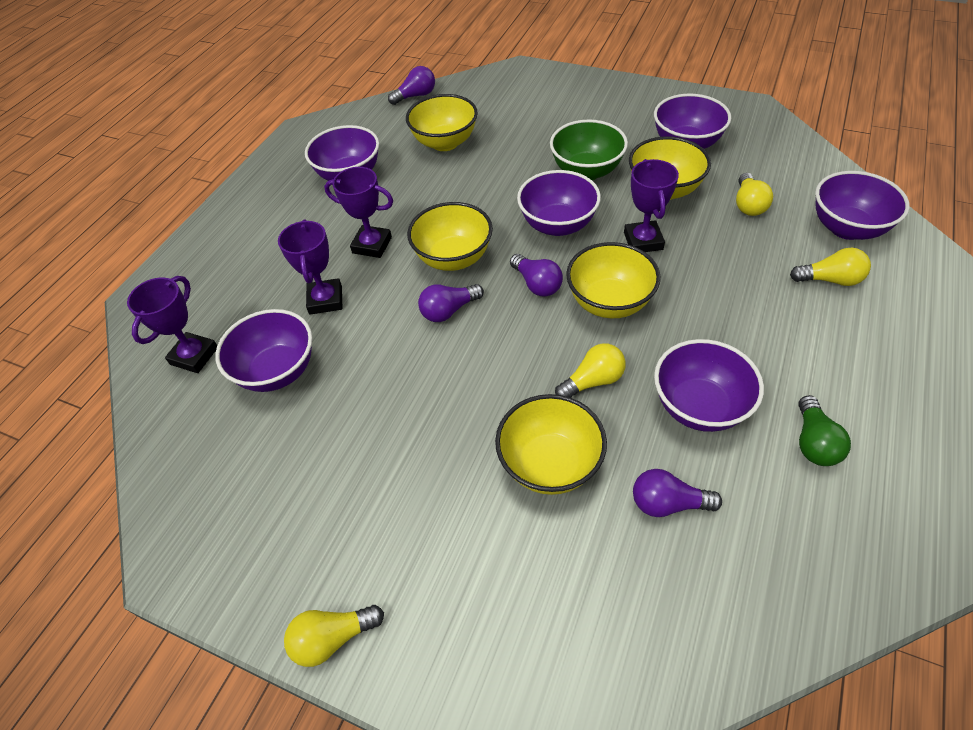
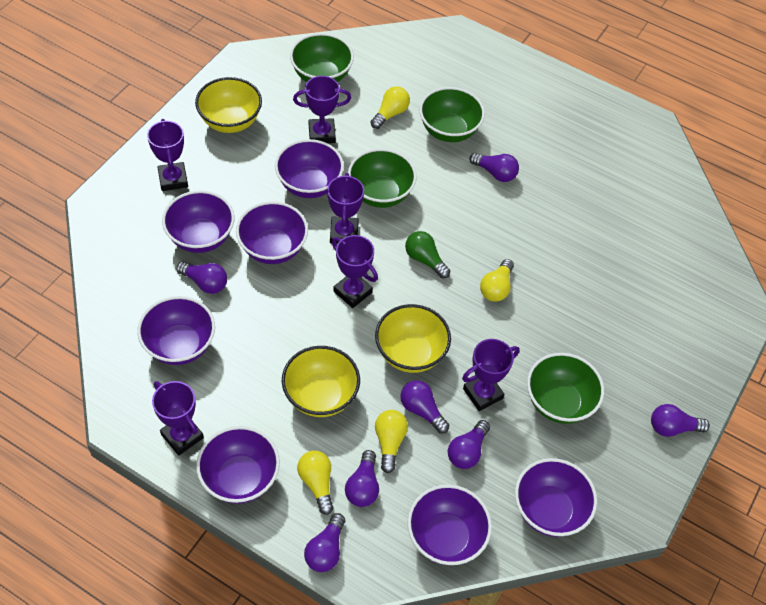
green bowl: [550,119,628,180] = 1 -> [290,33,354,82] [348,149,417,208] [419,87,485,142] [527,353,604,424] = 4
purple bowl: [215,309,312,392] [305,125,379,181] [517,170,601,236] [654,94,731,149] [654,339,764,432] [815,171,910,240] = 6 -> [137,296,215,365] [162,190,235,253] [196,426,280,504] [236,201,308,264] [275,139,344,198] [407,485,492,565] [515,458,597,537] = 7
purple light bulb: [388,66,435,105] [418,284,484,322] [510,254,563,297] [633,469,722,517] = 4 -> [176,262,227,294] [304,513,345,572] [345,450,379,507] [400,380,449,434] [448,420,490,469] [469,153,519,182] [651,404,710,437] = 7
purple trophy: [127,276,217,373] [278,220,342,315] [324,167,393,258] [624,159,679,252] = 4 -> [147,119,188,191] [152,381,204,456] [293,76,351,143] [327,173,364,244] [332,235,378,308] [462,339,520,411] = 6
yellow bowl: [406,94,478,151] [407,202,493,271] [495,394,607,495] [566,242,660,319] [629,136,711,200] = 5 -> [195,77,262,133] [282,346,360,417] [375,304,451,373] = 3

